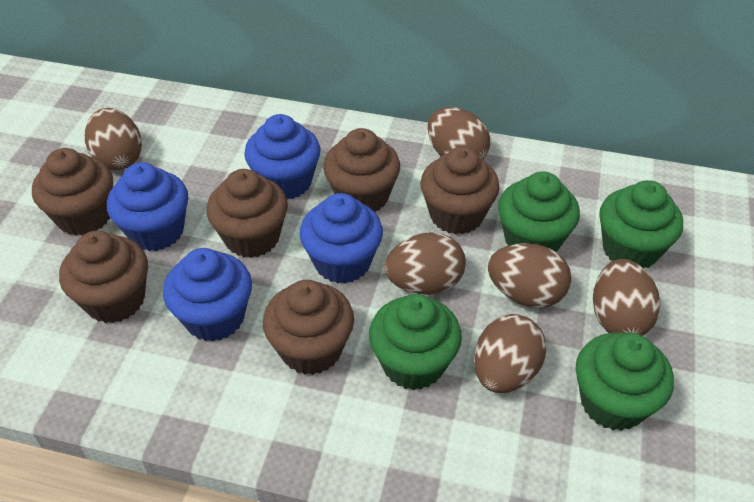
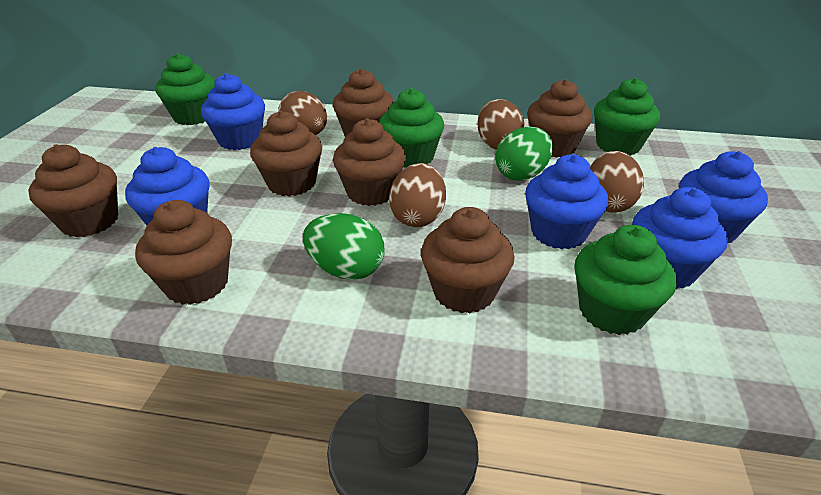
blue cupcake: [107,162,188,251] [163,248,252,342] [244,114,320,200] [300,193,383,284] = 4 -> [125,147,210,226] [201,73,265,150] [525,154,608,249] [632,187,728,289] [679,151,768,244] = 5
brown cupcake: [32,148,113,236] [59,231,148,323] [206,169,288,258] [263,280,354,375] [323,128,400,212] [420,147,500,235] = 6 -> [28,144,118,237] [135,200,232,305] [250,111,322,196] [333,68,394,137] [333,118,406,206] [421,207,515,314] [527,79,592,158] = 7
brown egg: [85,108,142,170] [384,232,466,295] [428,107,490,159] [474,314,547,393] [488,243,571,308] [593,259,660,336] = 6 -> [278,91,327,135] [389,163,446,227] [477,99,525,150] [590,151,644,212] = 4
green egg: none = 0 -> [303,213,385,280] [495,127,553,181] = 2

